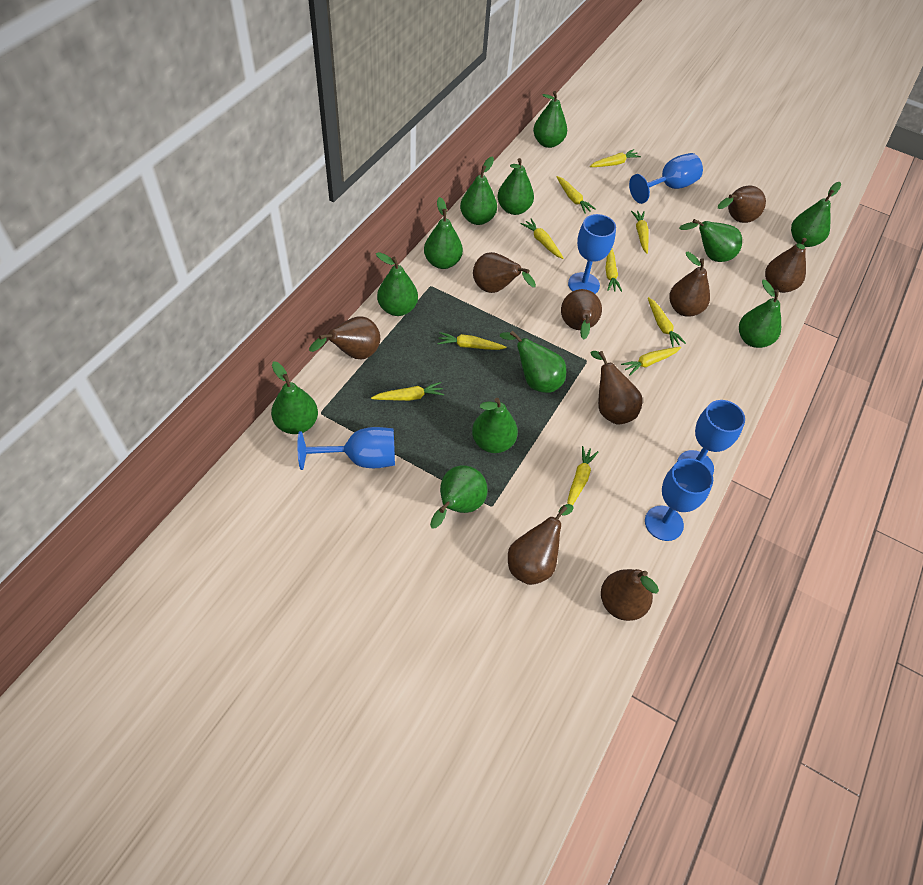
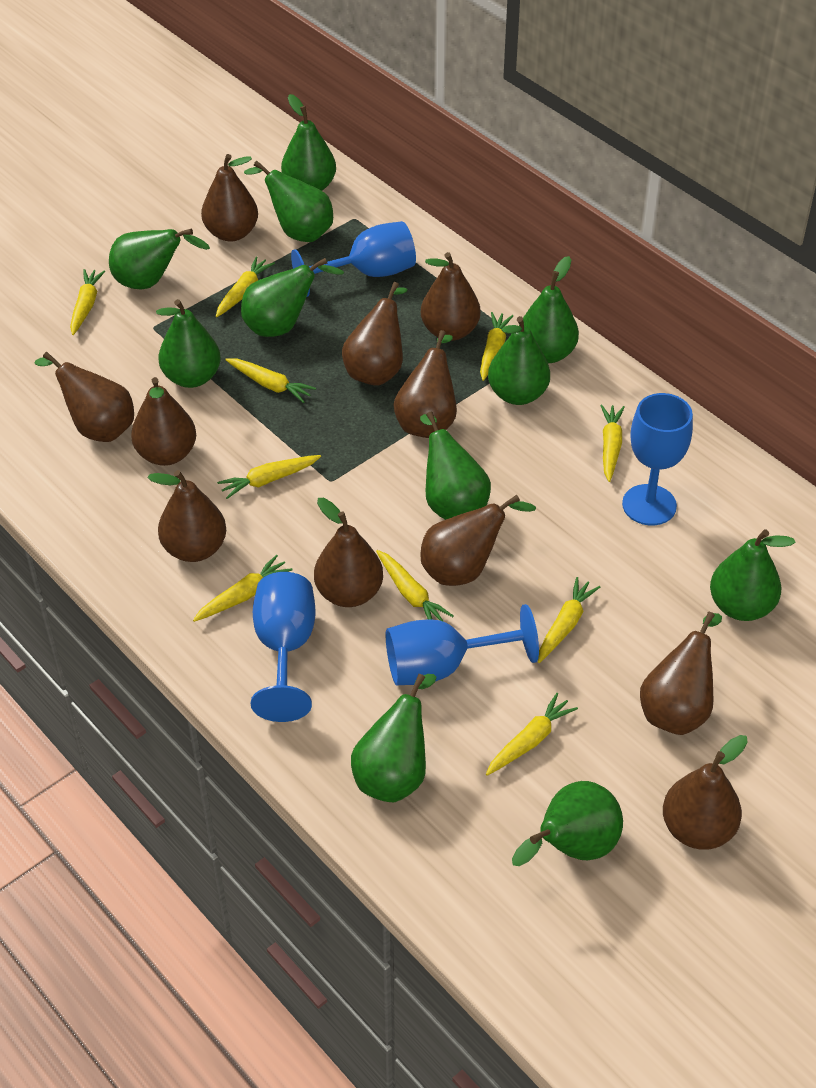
blue goblet: [297,427,395,470] [568,214,616,294] [629,153,703,204] [645,458,713,541] [677,400,745,475] = 5 -> [251,572,315,722] [291,221,416,297] [386,604,539,685] [622,393,693,525] = 4
brown pear: [309,316,380,359] [473,252,536,293] [508,504,574,585] [561,289,602,340] [590,351,643,425] [601,569,659,621] [669,252,710,317] [718,185,766,223] [765,238,807,293] = 9 -> [35,352,134,442] [131,377,196,466] [147,470,226,562] [201,154,258,242] [314,498,383,607] [342,282,408,386] [393,330,457,438] [420,495,536,586] [421,252,481,341] [640,612,722,735] [663,735,748,849] = 11
green pear: [271,361,318,434] [376,252,418,316] [424,197,463,269] [430,465,488,529] [460,156,497,225] [472,398,518,453] [497,158,534,215] [500,331,566,393] [533,91,567,148] [679,219,742,262] [739,280,781,348] [791,182,841,247] = 12 -> [109,229,210,289] [156,299,221,388] [241,258,344,337] [244,161,333,242] [281,94,336,191] [351,674,436,802] [420,412,491,520] [488,316,550,405] [512,781,623,866] [519,256,579,363] [710,529,796,621] = 11

